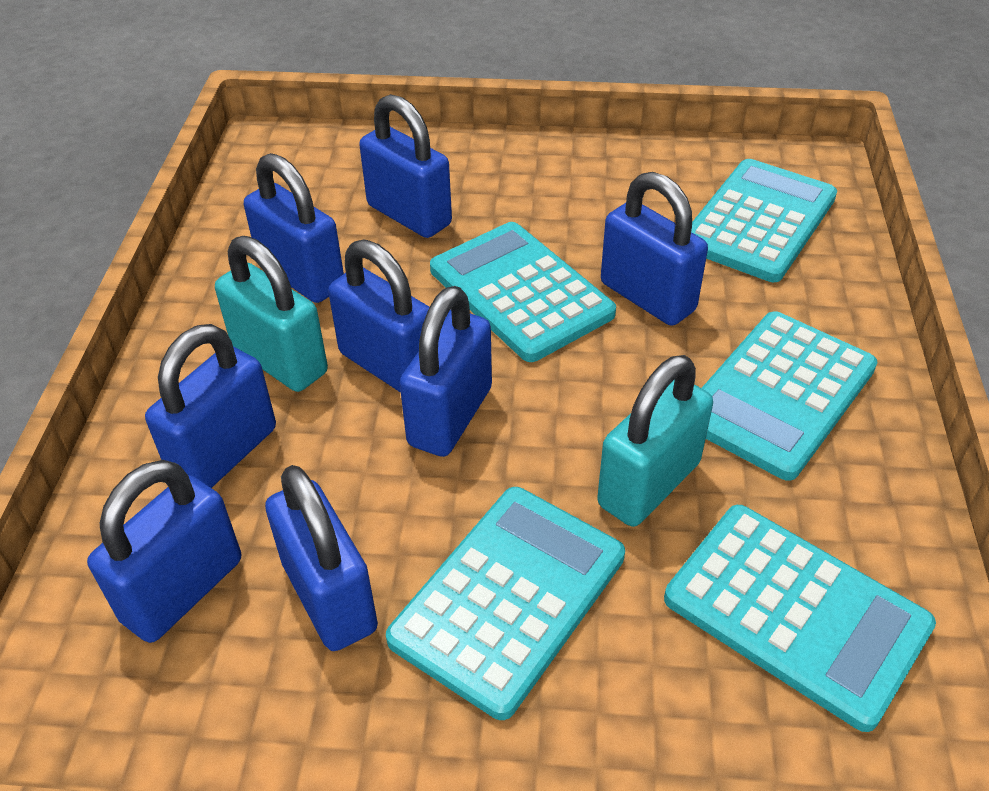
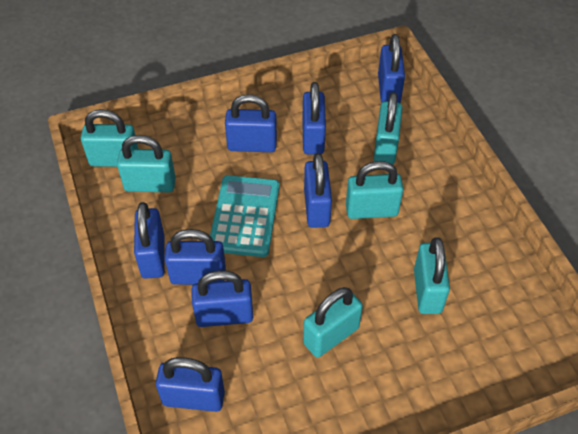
turquoise calculator: [386,487,625,720] [430,222,616,362] [664,505,936,732] [691,159,837,282] [702,311,878,481] = 5 -> [210,175,279,257] = 1
turquoise padlock: [215,236,328,392] [597,355,713,527] = 2 -> [81,109,139,167] [117,135,176,192] [303,287,363,358] [346,161,403,219] [374,92,402,165] [414,237,450,314] = 6

